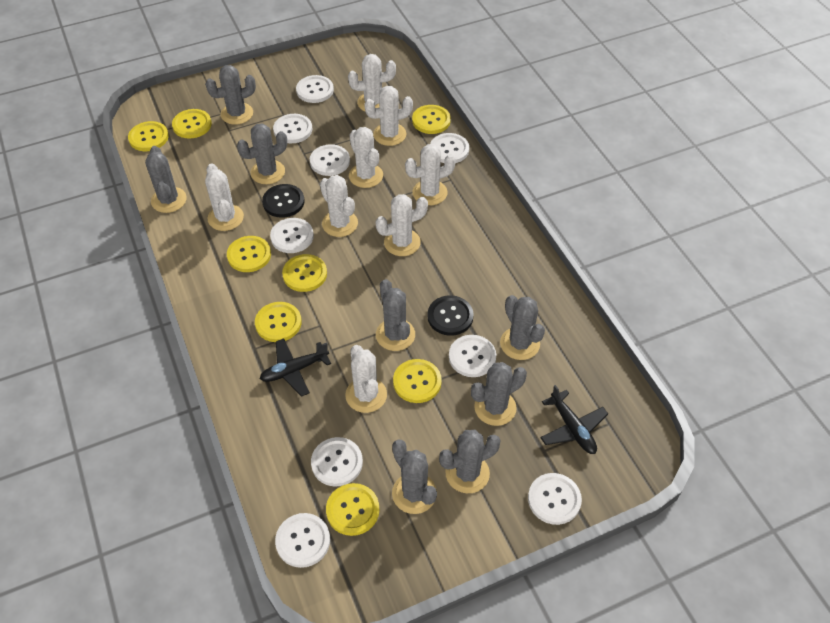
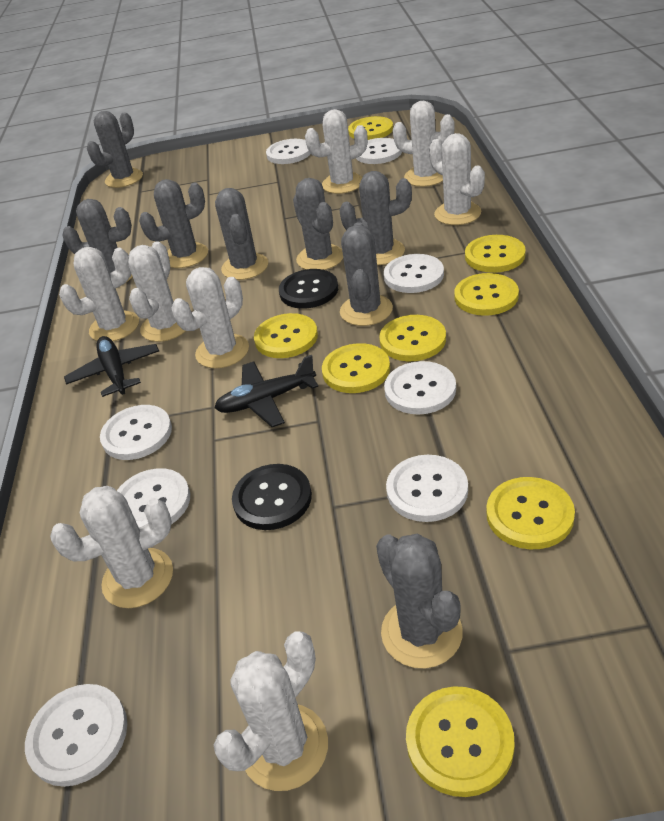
white button: [270,218,314,253] [273,114,312,143] [275,513,330,568] [296,75,334,103] [310,144,350,176] [311,437,363,487] [430,133,469,163] [449,335,496,377] [528,473,582,525] = 9 -> [25,684,127,787] [100,405,172,460] [117,468,190,527] [266,139,311,164] [356,138,402,164] [384,254,444,293] [384,361,456,414] [386,455,468,522] = 8

